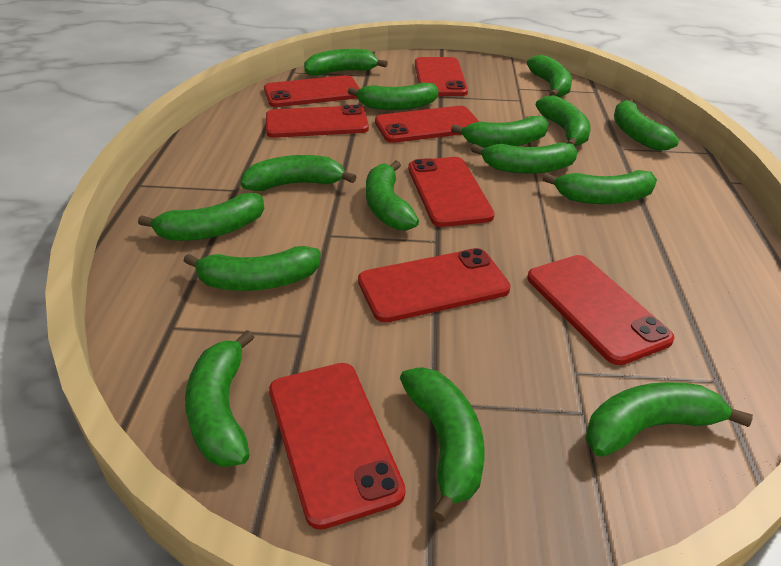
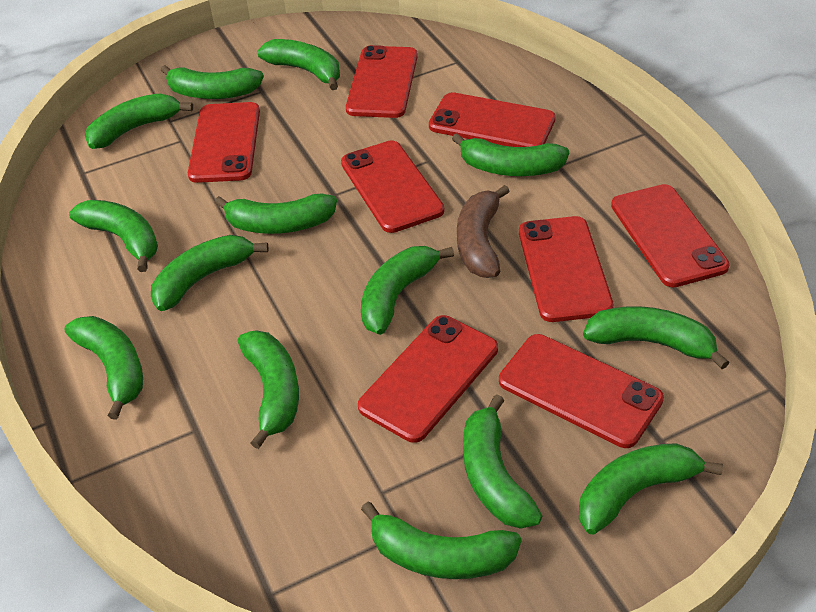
brown banana: none = 0 -> [457,185,510,278] = 1
green banana: [138,193,264,241] [184,246,321,291] [185,330,254,467] [241,155,356,191] [304,49,388,76] [348,82,438,110] [366,160,419,231] [400,367,484,522] [451,116,549,148] [471,142,578,174] [527,55,572,97] [536,95,591,146] [543,170,657,204] [586,382,753,457] [614,99,679,151] = 15 -> [64,316,143,420] [69,200,158,272] [85,93,193,149] [151,235,269,311] [161,65,264,99] [214,193,337,234] [238,330,299,449] [257,39,340,90] [361,246,454,335] [361,501,522,579] [452,133,569,176] [463,394,542,529] [579,443,723,534] [583,306,729,369] = 14

